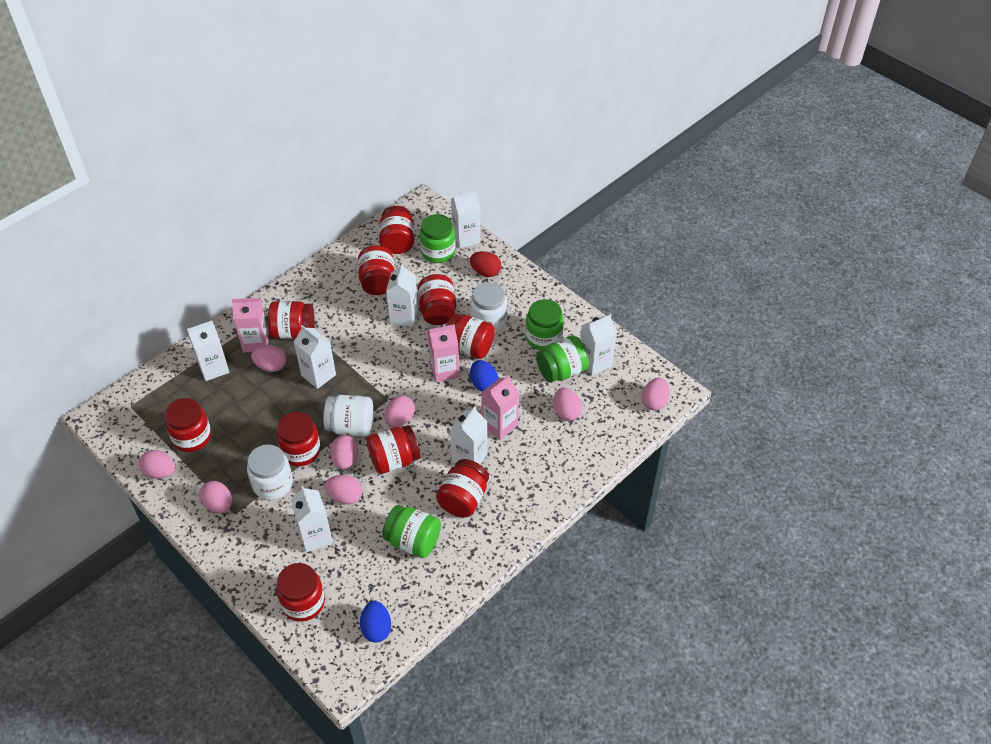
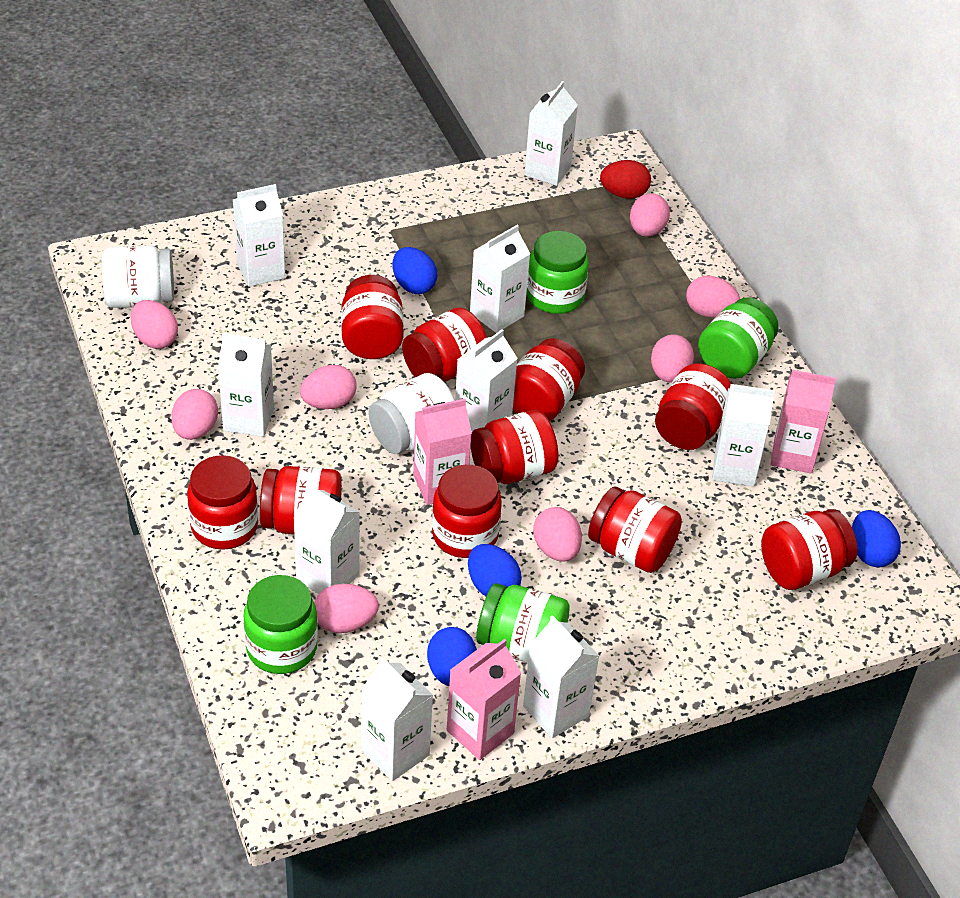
blue egg: [360,601,391,642] [470,360,498,392] = 2 -> [393,247,437,294] [427,627,477,686] [468,544,522,596] [852,510,901,568] = 4
white carton: [187,320,229,381] [291,486,333,552] [294,325,336,389] [386,264,418,327] [450,406,488,464] [451,190,481,248] [580,314,617,376] = 7 -> [218,333,274,437] [233,184,285,287] [293,485,360,594] [361,657,433,781] [455,329,518,432] [470,225,530,333] [523,615,599,738] [524,81,578,186] [712,384,775,487] = 9
white jar: [247,444,293,500] [323,395,373,436] [470,282,507,332] = 3 -> [102,246,174,308] [369,373,455,454] = 2

